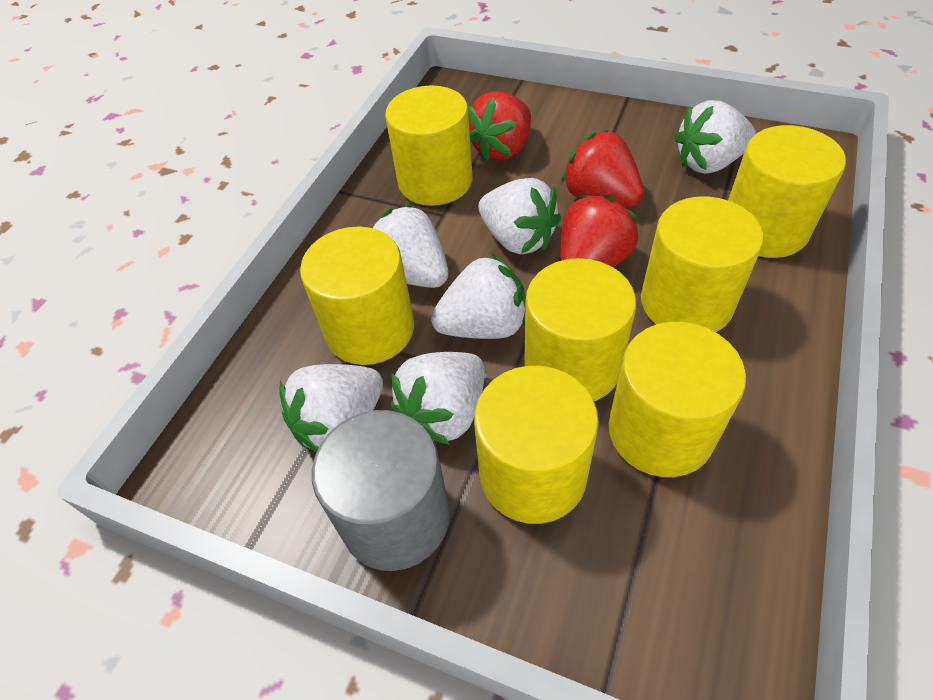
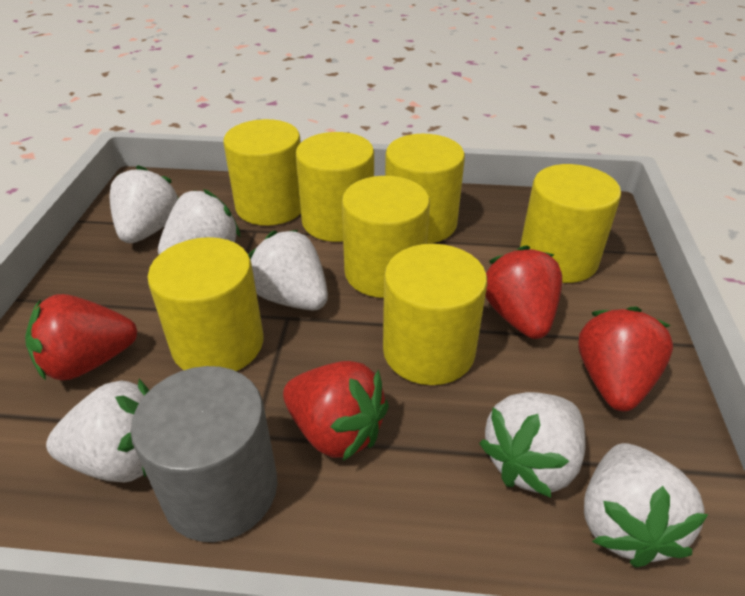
red strawberry: [468,91,531,161] [560,195,639,267] [561,130,644,207] = 3 -> [25,294,137,381] [283,361,389,461] [485,245,562,339] [578,306,673,411] = 4

